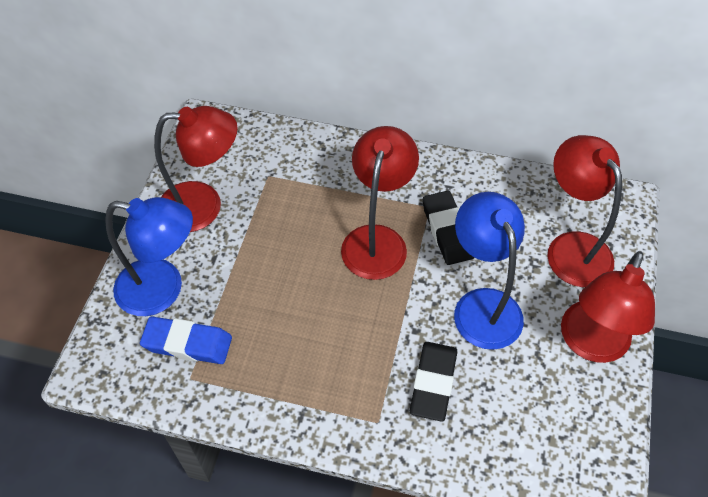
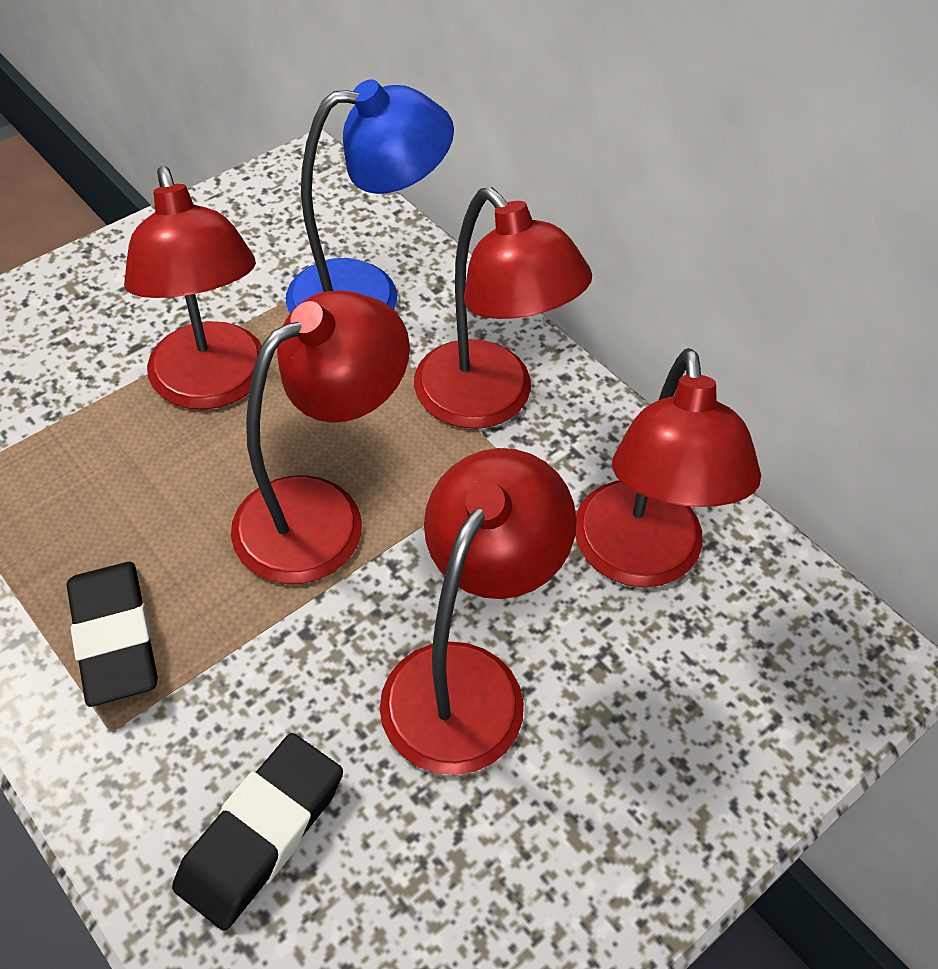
blue eraser: [140,316,232,364] = 1 -> none = 0
blue lamp: [105,197,193,316] [454,192,525,350] = 2 -> [286,79,454,313] = 1
red lamp: [154,106,238,232] [341,126,419,280] [547,135,622,287] [561,251,655,363] = 4 -> [124,166,262,410] [231,290,410,584] [380,448,576,775] [414,187,592,429] [575,348,761,587] = 5

